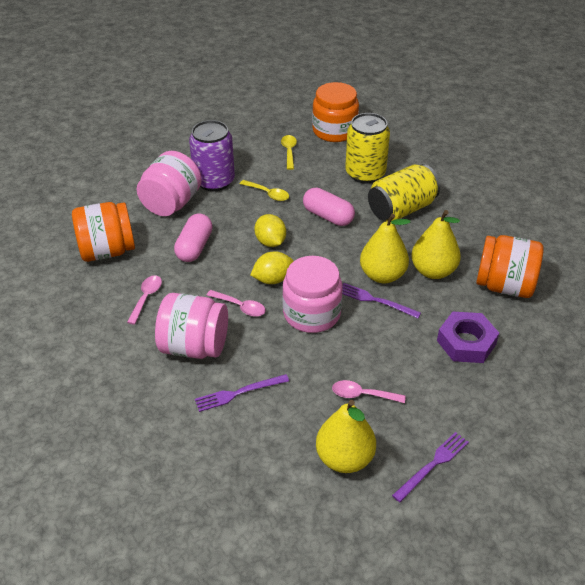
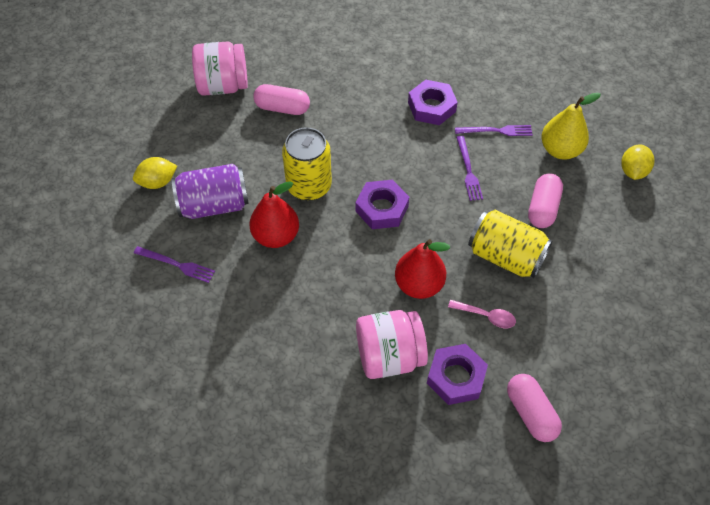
orange jar: [72,202,135,262] [312,82,359,142] [476,235,543,298] = 3 -> none = 0
pink capsule: [174,213,213,262] [303,188,355,226] = 2 -> [253,84,310,115] [507,374,562,442] [528,173,563,228] = 3
pink jar: [137,151,202,216] [155,293,228,359] [282,256,342,333] = 3 -> [192,42,248,96] [356,310,428,379] = 2
pink spoon: [127,275,162,325] [207,290,266,317] [332,380,406,403] = 3 -> [448,300,516,328] = 1
purple nut: [437,312,499,363] = 1 -> [356,180,409,229] [408,80,458,125] [427,344,488,405] = 3
red pear: none = 0 -> [249,181,299,248] [395,239,450,299] = 2
yellow pear: [316,400,376,473] [360,214,410,283] [411,210,461,279] = 3 -> [541,92,601,159] = 1
yellow spoon: [240,180,289,201] [281,135,297,170] = 2 -> none = 0

